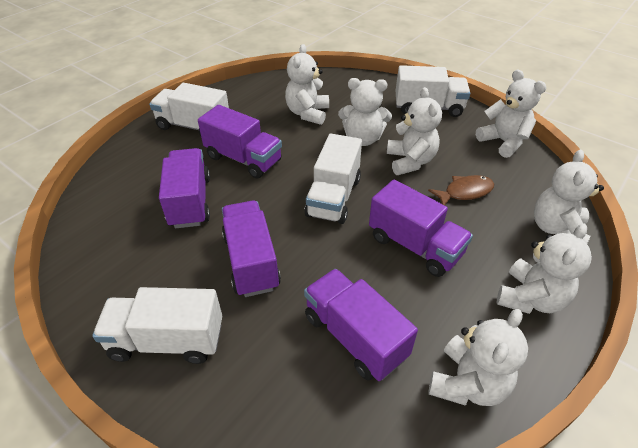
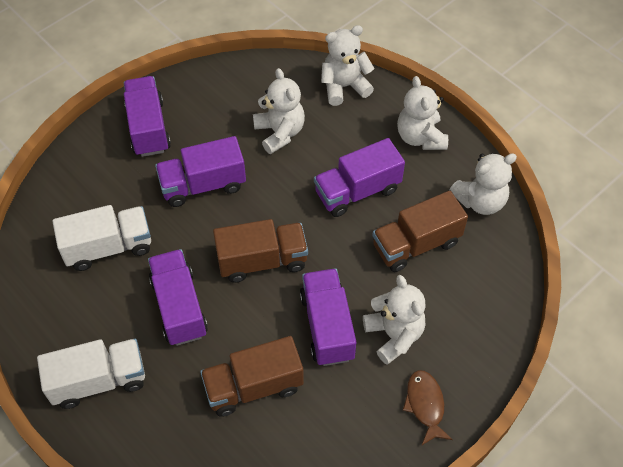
brown truck: none = 0 -> [200,336,304,417] [213,219,308,283] [372,191,468,272] = 3
white teddy bear: [285,44,329,125] [338,78,392,146] [387,87,442,175] [428,309,528,406] [476,70,546,158] [497,223,592,314] [534,150,604,243] = 7 -> [253,68,305,154] [321,25,375,106] [363,275,425,365] [397,76,448,150] [449,153,517,215] = 5
white truck: [92,287,222,364] [149,83,229,136] [304,134,362,224] [396,65,470,117] = 4 -> [37,339,145,409] [52,205,151,271] = 2

